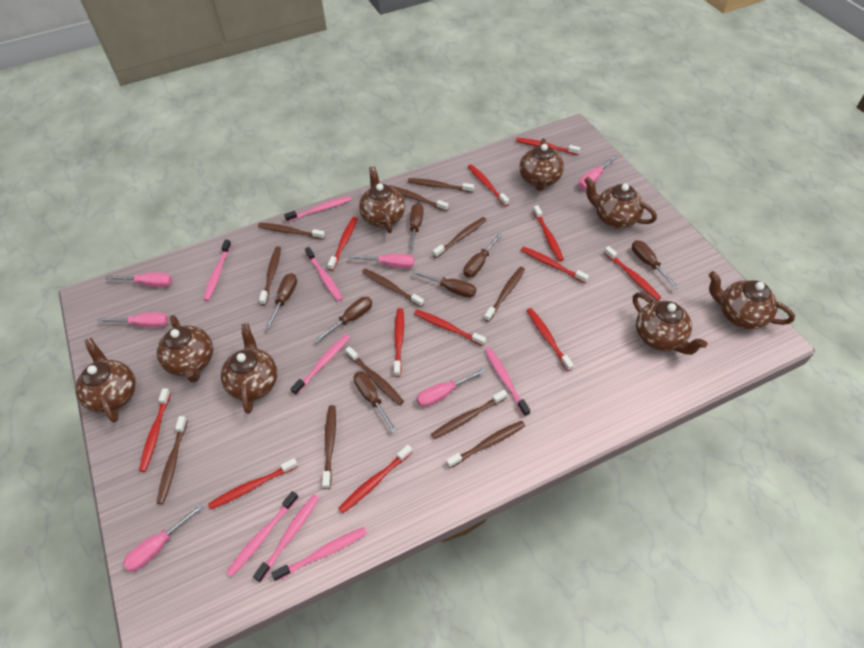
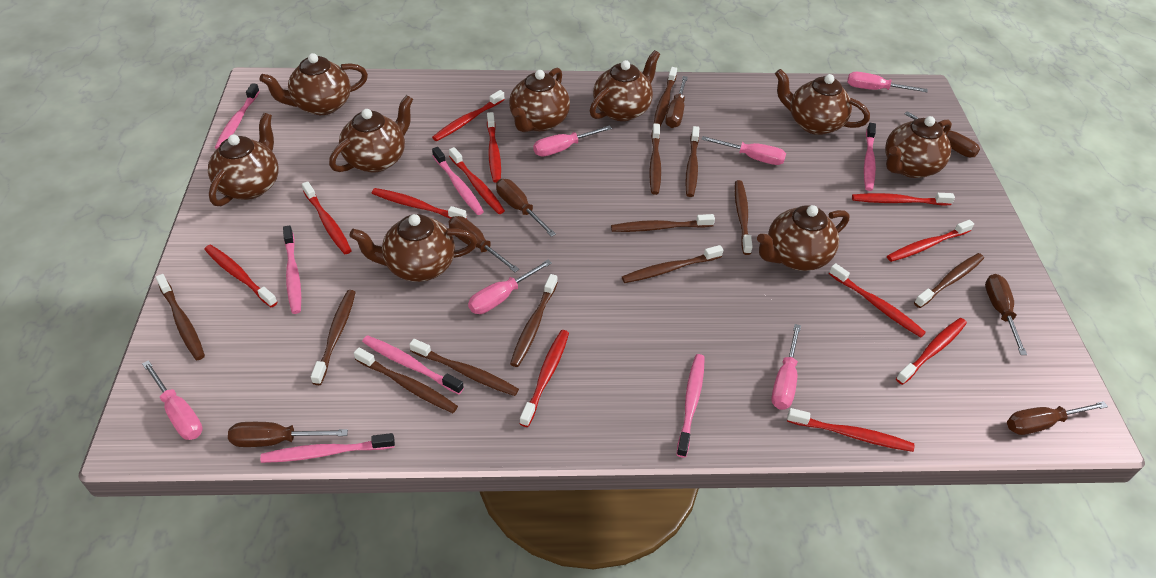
brown teapot: [75,338,136,423] [157,315,213,383] [221,323,277,414] [359,166,405,233] [519,138,564,191] [584,177,657,228] [633,293,707,355] [709,271,795,329] = 8 -> [208,113,279,206] [259,53,368,115] [329,95,413,173] [349,214,477,282] [509,68,570,132] [590,50,660,121] [757,205,849,271] [775,69,870,135] [885,116,952,178] = 9
pink toothbrush: [203,240,232,301] [226,491,299,577] [253,494,319,582] [271,527,367,581] [284,196,352,222] [291,334,350,395] [305,247,343,302] [485,347,530,417] = 8 -> [215,83,260,149] [260,433,395,463] [283,225,301,314] [362,335,464,395] [432,147,484,215] [676,354,705,458] [864,123,876,191] = 7

